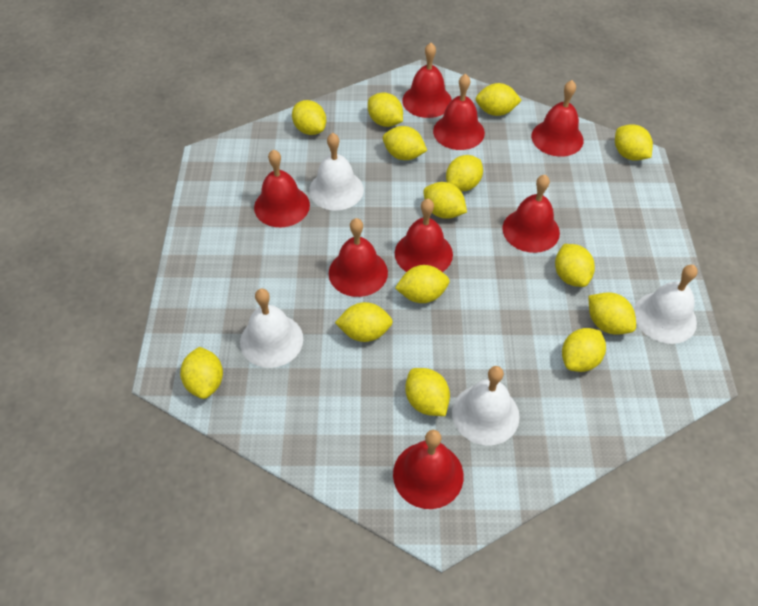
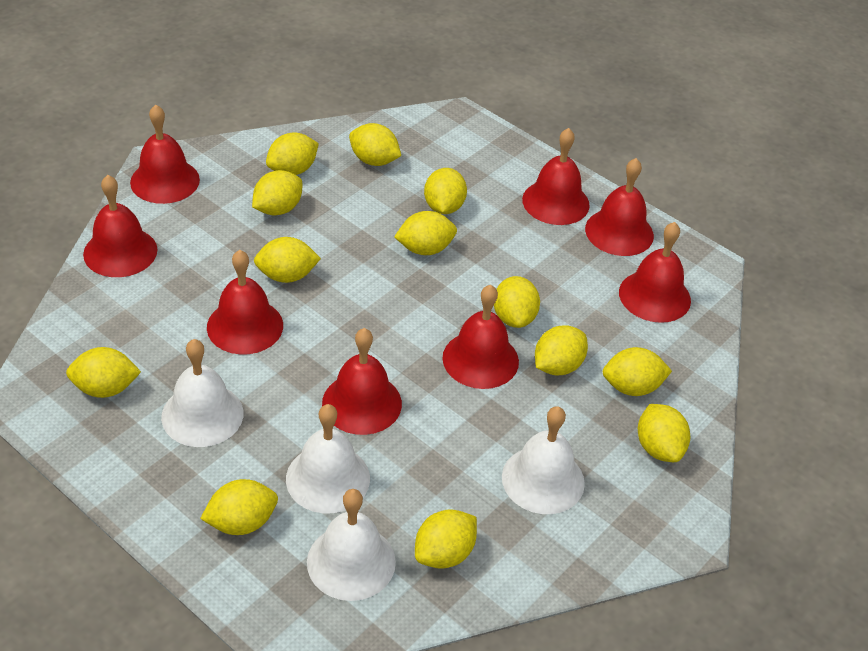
yellow lemon: [180,347,223,399] [292,100,326,135] [335,302,393,342] [368,92,403,127] [383,126,427,160] [395,265,450,303] [405,368,450,416] [423,182,467,219] [446,155,483,192] [476,83,522,116] [555,244,595,287] [562,328,606,372] [588,292,636,335] [615,124,653,161] = 14 -> [66,347,141,398] [200,479,278,535] [252,170,302,215] [254,237,321,283] [266,133,319,175] [349,123,401,166] [394,211,457,255] [415,509,477,569] [424,168,467,214] [494,276,540,328] [535,325,588,375] [603,347,672,396] [638,404,690,462] = 13

